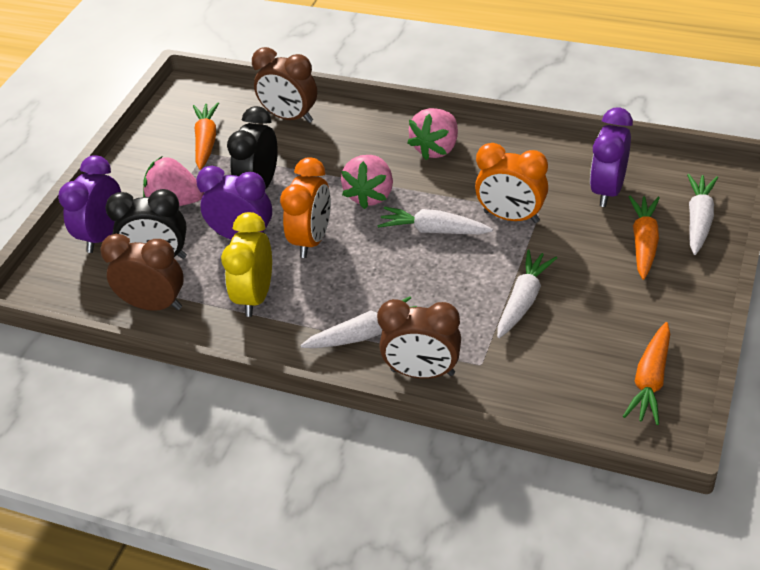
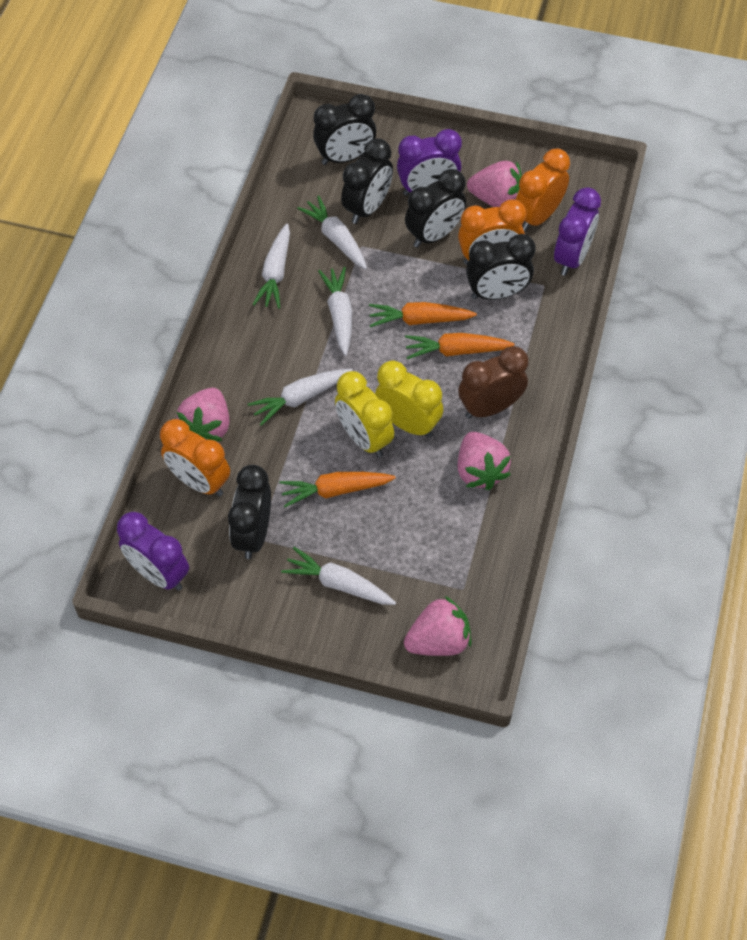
black clock: [106,189,187,259] [227,106,278,188] = 2 -> [228,465,271,559] [313,94,376,165] [341,138,393,224] [405,169,466,248] [466,234,536,300] = 5
brown clock: [100,234,184,311] [252,47,317,123] [377,299,461,379] = 3 -> [458,346,528,419] = 1
orange clock: [280,157,331,258] [475,143,548,223] = 2 -> [160,419,230,496] [458,199,526,265] [516,149,570,232] = 3
pink strawberry: [143,156,204,206] [341,155,393,209] [407,108,458,160] = 3 -> [177,388,230,441] [404,596,472,656] [457,432,511,490] [467,161,522,207] = 4
white carrot: [300,296,417,348] [378,207,493,234] [497,250,557,338] [687,174,718,255] = 4 -> [248,369,353,426] [252,224,290,309] [281,547,396,605] [297,196,367,269] [318,267,352,356] = 5
yellow clock: [221,212,272,317] = 1 -> [335,371,394,458] [375,360,443,438] = 2

